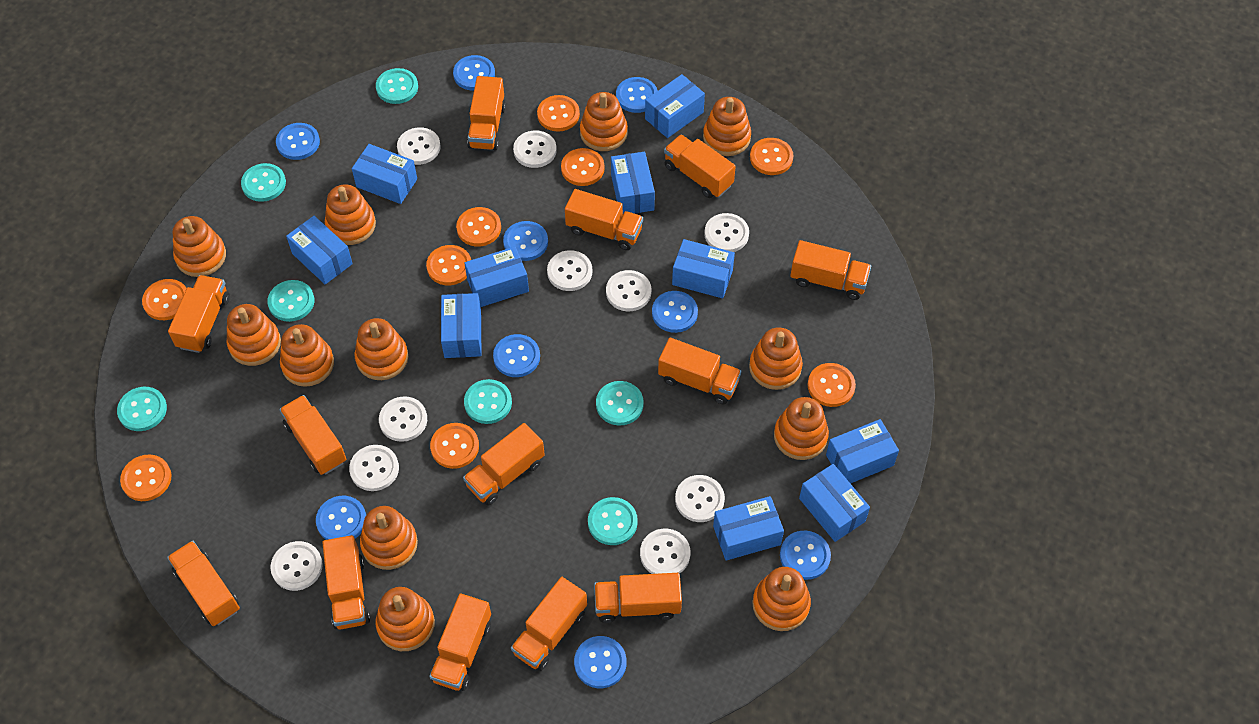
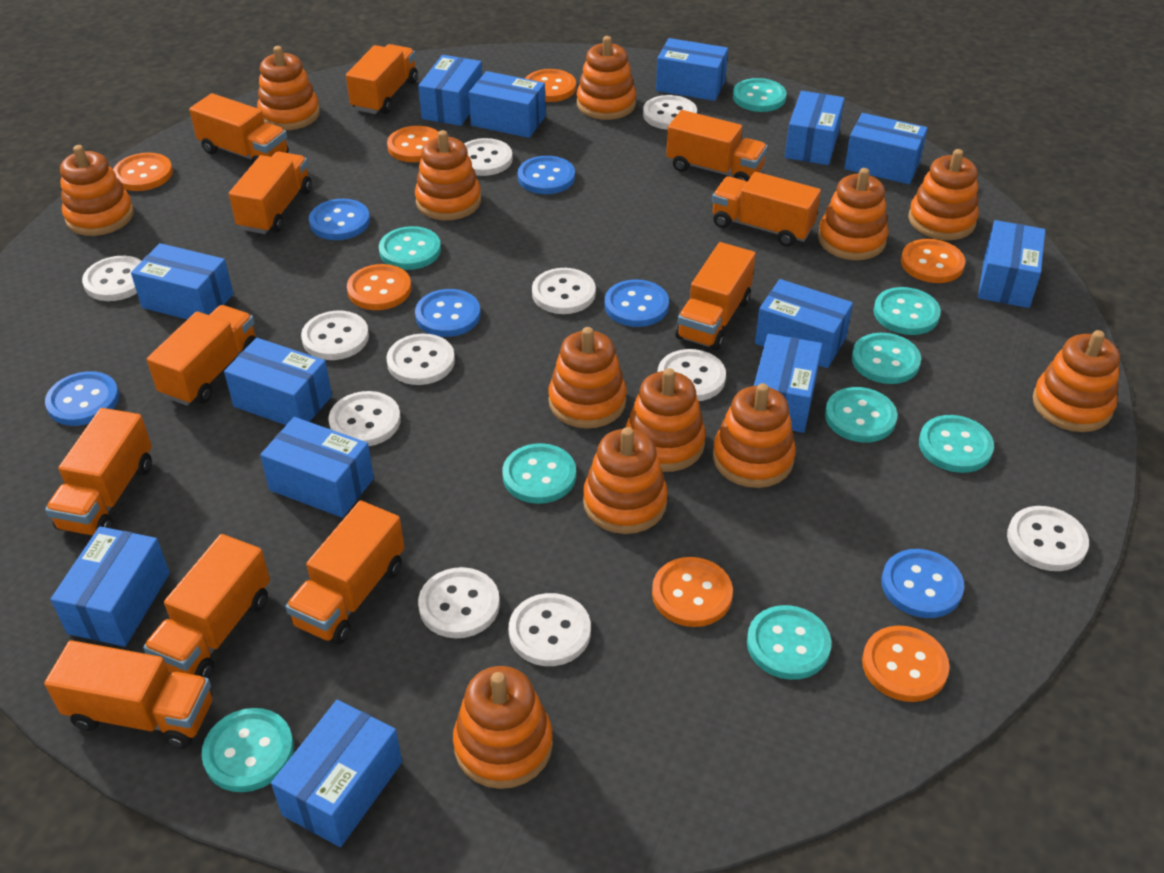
blue box: [286,216,353,284] [352,144,417,204] [441,293,481,358] [464,246,529,307] [611,152,655,214] [645,74,705,138] [672,239,735,298] [713,496,784,561] [799,464,870,542] [826,419,899,484] = 10 -> [50,526,170,647] [131,243,233,319] [224,338,332,425] [260,417,374,518] [271,700,402,847] [418,55,482,126] [469,71,546,138] [656,38,728,101] [754,334,822,433] [755,279,853,368] [785,91,845,165] [844,113,928,184] [978,220,1046,308] = 13
blue button: [276,123,320,160] [316,496,366,540] [453,55,495,91] [493,334,540,377] [503,221,548,261] [574,636,626,688] [616,77,658,113] [652,291,698,333] [780,531,831,580] = 9 -> [45,371,119,426] [309,199,370,240] [415,289,481,337] [518,156,575,194] [605,279,669,327] [881,549,964,618] = 6
orange button: [120,454,172,501] [142,279,187,320] [426,245,471,285] [430,423,479,469] [456,207,501,247] [537,95,580,131] [561,148,605,186] [750,138,793,175] [808,363,856,407] = 9 -> [113,153,173,191] [347,264,411,310] [387,126,438,162] [525,69,576,102] [652,557,733,627] [862,625,950,702] [901,239,965,283] = 7
orange truck: [167,541,240,626] [168,275,230,353] [280,395,346,475] [322,535,370,629] [429,593,491,691] [463,423,545,505] [467,76,506,151] [511,577,587,671] [565,189,643,250] [594,573,682,623] [658,338,741,404] [664,134,736,198] [790,240,871,300] = 13 -> [44,640,212,749] [45,408,152,535] [143,534,270,679] [147,305,256,406] [189,93,289,164] [229,152,312,234] [285,501,405,645] [346,44,418,114] [666,110,768,182] [675,242,756,351] [712,172,821,247] = 11
turquoise button: [117,387,167,431] [241,163,286,202] [267,280,315,322] [376,68,418,104] [464,379,512,424] [588,497,638,545] [596,381,644,426] = 7 -> [201,708,294,792] [379,226,441,270] [502,443,576,504] [733,78,787,112] [747,605,831,680] [825,387,897,442] [852,333,921,384] [874,287,941,335] [919,415,994,473] = 9
white button: [270,541,323,591] [349,445,399,491] [379,396,427,442] [397,127,441,165] [513,130,557,168] [547,250,592,291] [606,270,652,311] [640,529,690,574] [675,475,725,522] [704,213,749,252] = 10 -> [82,256,142,301] [301,311,369,360] [328,391,401,446] [386,334,455,385] [418,567,500,638] [464,138,513,176] [509,593,591,666] [532,268,596,314] [643,95,697,130] [658,349,726,401] [1007,506,1089,571] = 11

